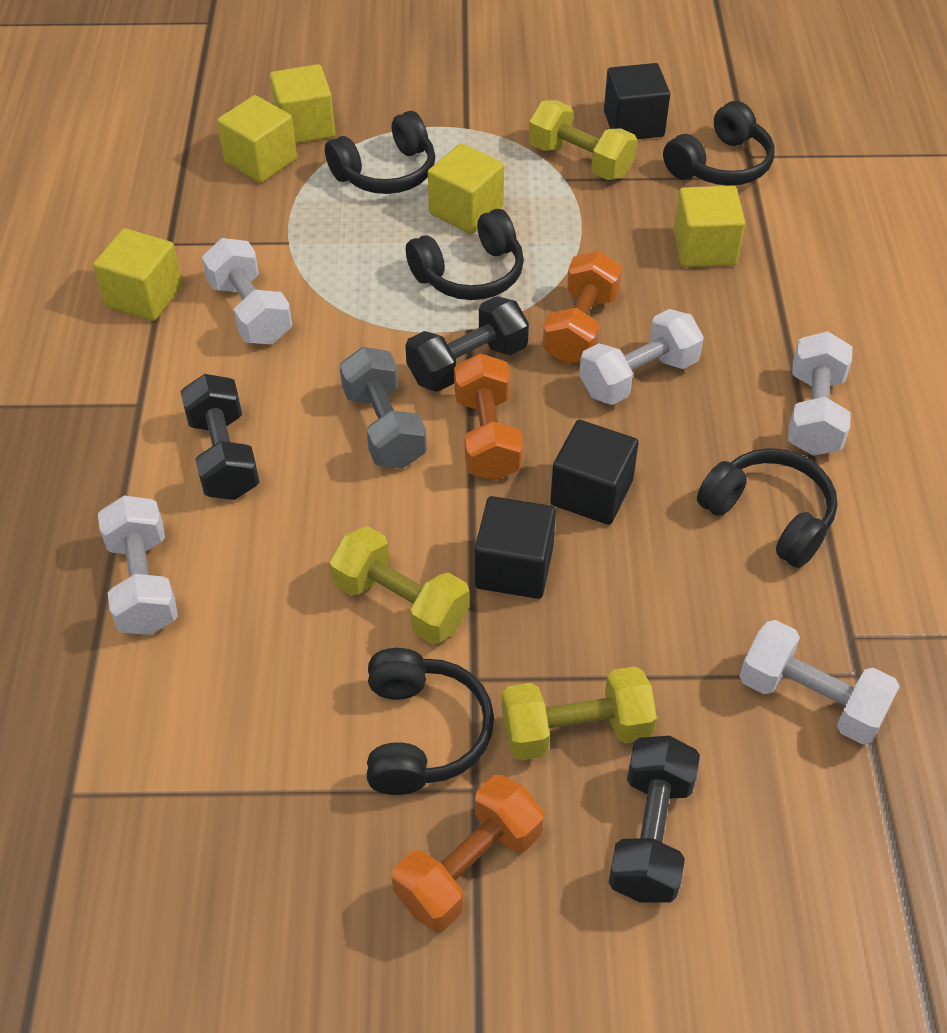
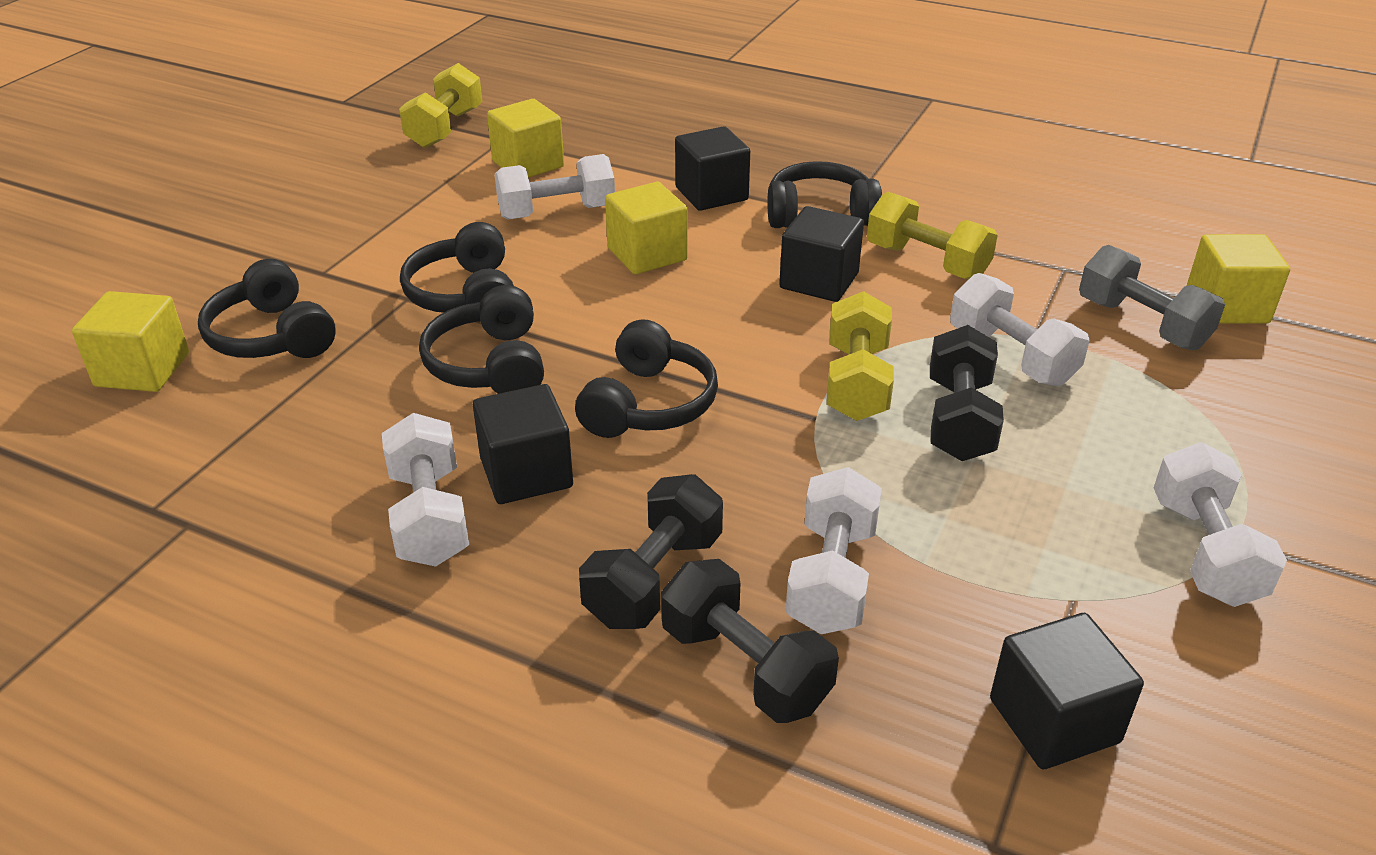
black cube: [475,496,556,599] [550,420,639,525] [604,63,670,139] = 3 -> [473,384,573,504] [675,126,750,211] [779,206,864,302] [990,613,1144,769] = 4
orange dumbbell: [392,775,544,932] [454,353,523,481] [543,251,622,364] = 3 -> none = 0
yellow cube: [93,228,183,321] [217,95,297,183] [270,64,335,144] [428,143,504,234] [673,186,745,267] = 5 -> [72,291,189,392] [487,99,564,178] [605,182,688,274] [1187,234,1290,324] = 4

